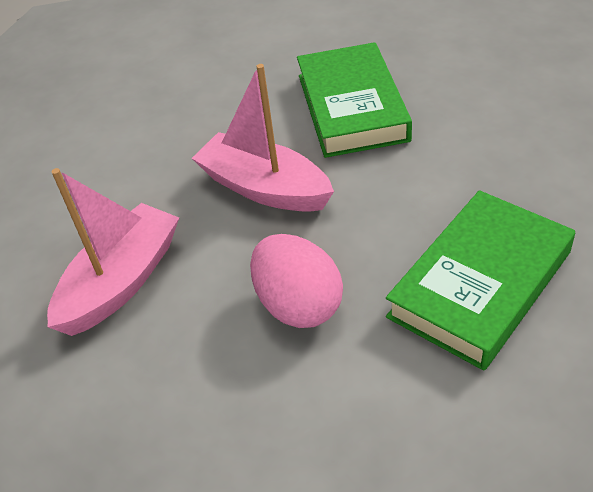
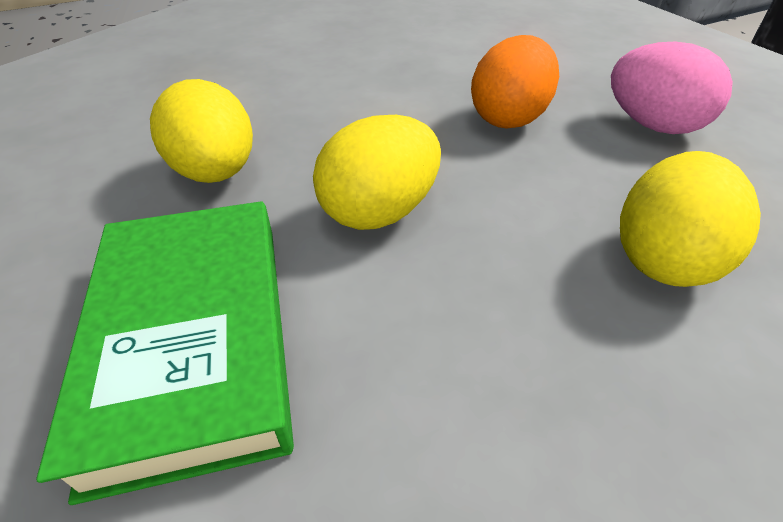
green book: [297,42,412,158] [386,190,575,371] = 2 -> [36,201,294,505] = 1
orange egg: none = 0 -> [471,35,559,129] = 1
pink boat: [47,168,179,336] [192,64,334,212] = 2 -> none = 0
yellow egg: none = 0 -> [150,79,253,183] [313,115,441,230] [620,151,761,287] = 3

